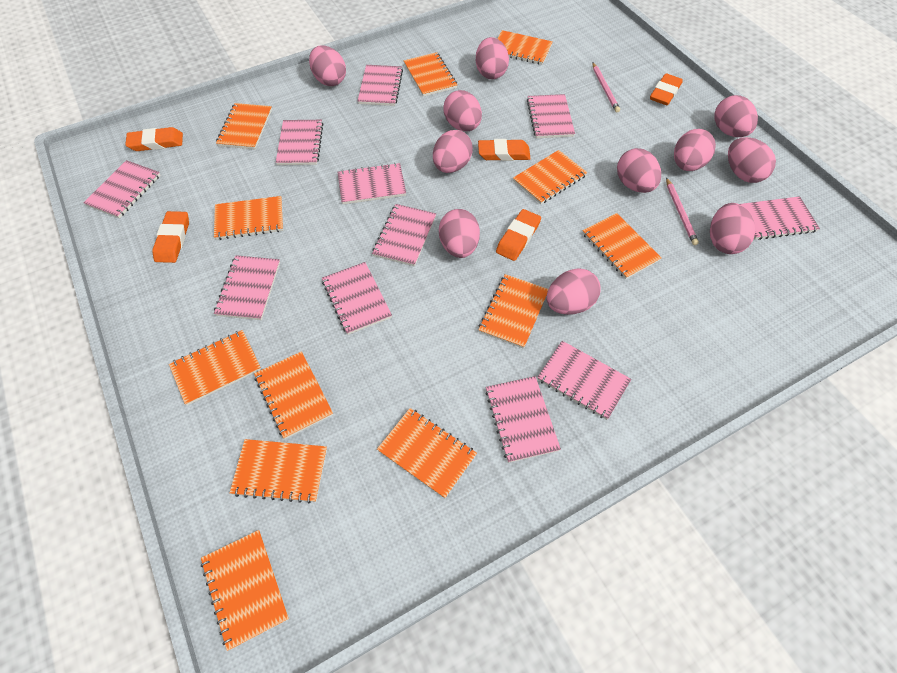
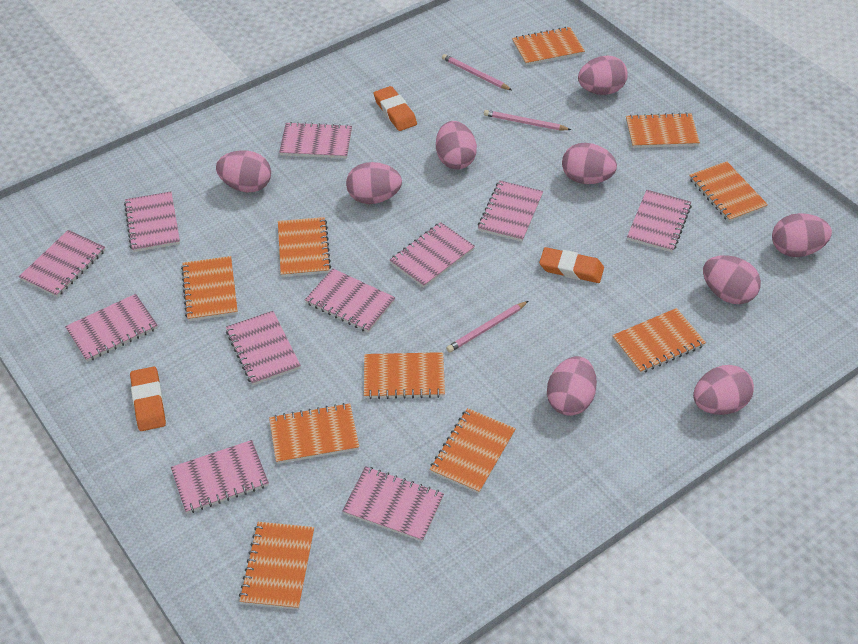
orange eraser: [125,127,183,151] [152,211,189,263] [478,139,531,161] [496,209,541,261] [650,73,683,105] = 5 -> [130,367,166,431] [374,86,417,131] [539,247,604,283] = 3
orange notebook: [169,330,261,405] [201,530,289,651] [214,196,283,240] [216,103,272,149] [230,439,327,504] [254,351,333,439] [377,408,477,498] [404,52,457,97] [478,274,548,349] [497,30,553,65] [513,150,587,204] [582,213,662,279] = 12 -> [181,256,238,321] [239,522,314,610] [269,403,359,464] [278,217,331,277] [364,352,445,399] [430,408,516,493] [512,27,585,66] [612,308,706,374] [626,113,700,148] [689,161,768,222] = 10
pink egg: [309,45,346,86] [433,130,473,173] [439,209,480,258] [443,90,482,131] [476,37,509,79] [546,268,601,315] [617,148,661,193] [674,129,716,171] [710,203,755,254] [714,95,758,137] [728,137,776,183] = 11 -> [216,150,271,192] [346,162,402,204] [436,121,477,169] [547,356,597,416] [562,143,617,184] [578,55,628,95] [693,365,754,415] [703,255,761,304] [772,213,832,257] = 9
pink pencil: [592,62,620,112] [666,177,699,245] = 2 -> [442,54,512,90] [446,301,528,353] [484,110,571,130] = 3

